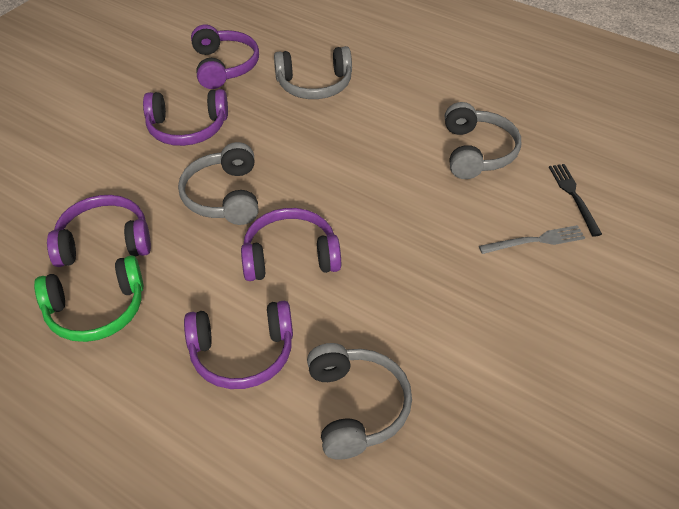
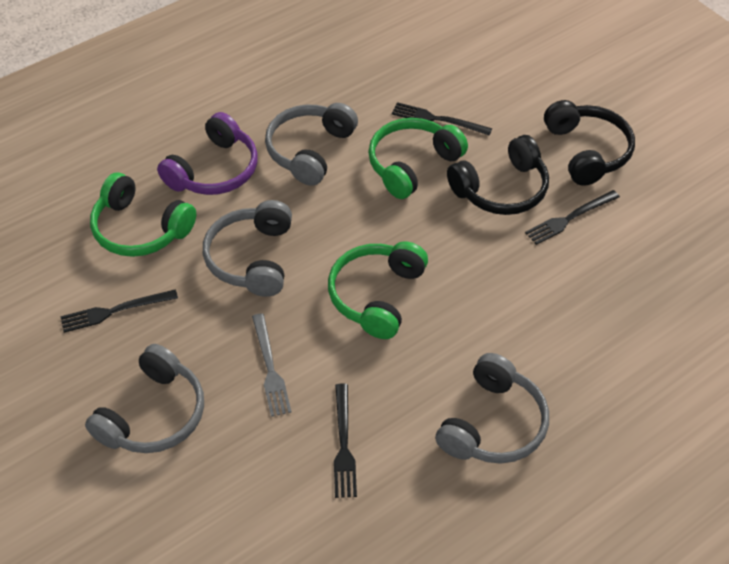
black fork: [549,164,602,237] = 1 -> [60,289,178,333] [334,383,357,498] [392,102,492,136] [525,190,620,245] = 4
black headphones: none = 0 -> [447,135,549,215] [544,100,635,186] = 2
green headphones: [34,255,144,342] = 1 -> [90,172,196,257] [328,241,428,339] [368,118,468,199] = 3
purple headphones: [47,195,151,267] [143,89,228,146] [184,301,293,389] [191,24,259,89] [241,208,341,281] = 5 -> [157,112,258,195] = 1

